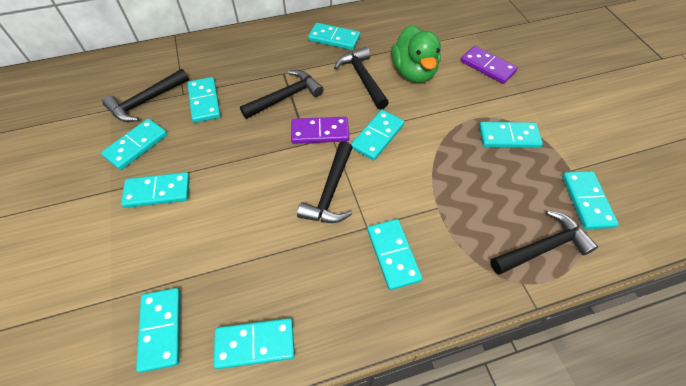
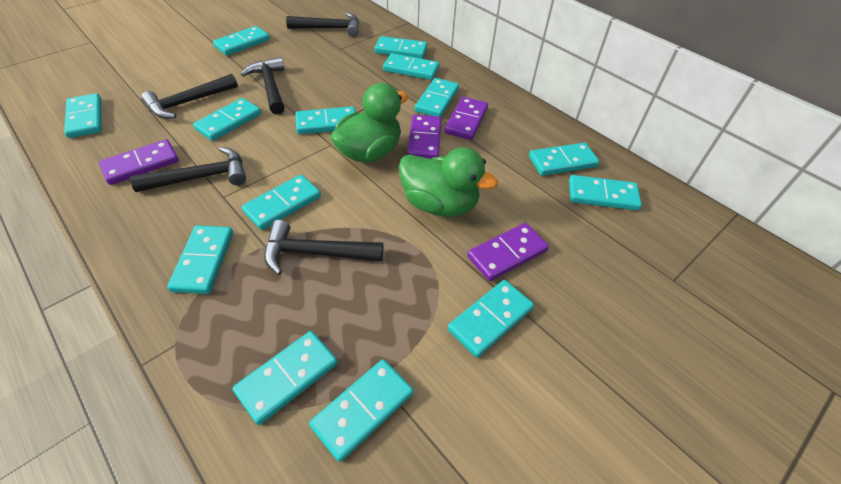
green duck: [391,25,441,83] = 1 -> [330,83,408,163] [399,147,498,217] = 2
purple domino: [291,117,349,144] [461,46,518,84] = 2 -> [99,139,179,185] [407,115,442,159] [444,97,488,140] [468,223,549,281] = 4
turquoise domino: [101,118,168,170] [121,172,190,208] [136,288,180,373] [187,77,221,123] [214,318,295,369] [308,23,360,50] [351,110,404,160] [367,219,423,290] [479,122,543,148] [562,171,618,229] = 10 -> [64,93,102,138] [167,225,233,294] [193,98,261,141] [213,26,270,55] [232,331,338,425] [242,175,321,230] [295,106,356,134] [309,359,413,462] [375,36,427,59] [383,53,439,80] [415,78,459,117] [448,280,534,358] [529,143,600,176] [569,175,642,210] = 14

